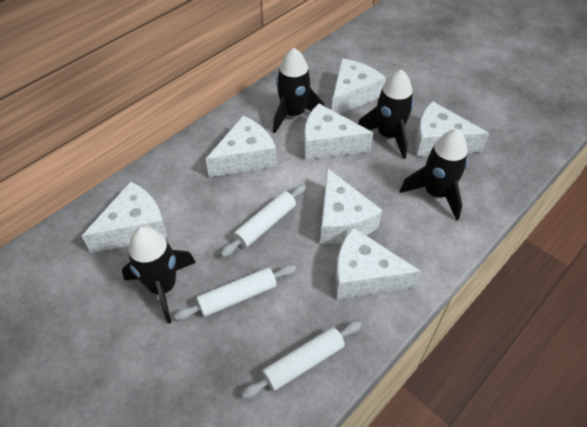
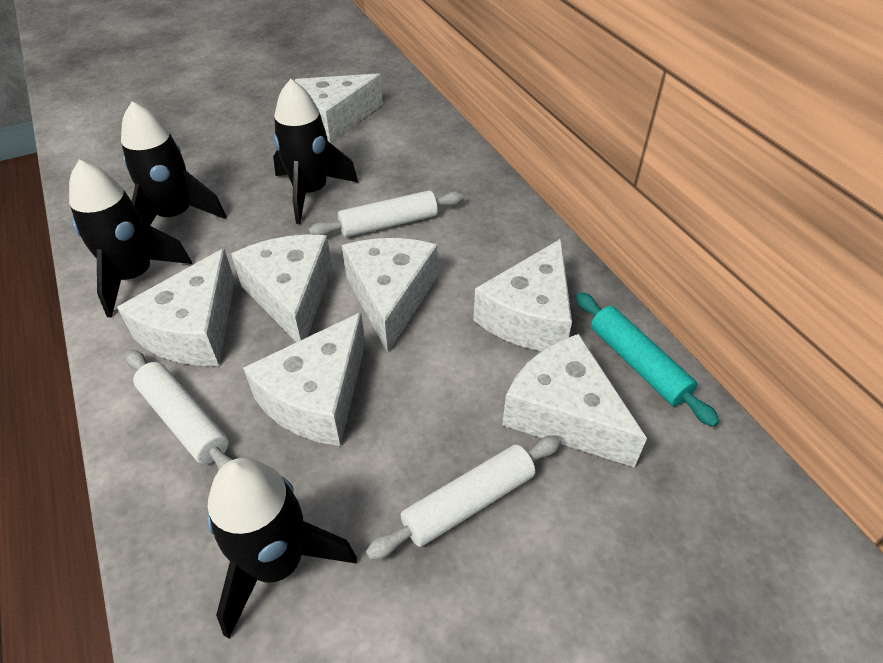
turquoise rolling pin: none = 0 -> [576,292,719,427] = 1

